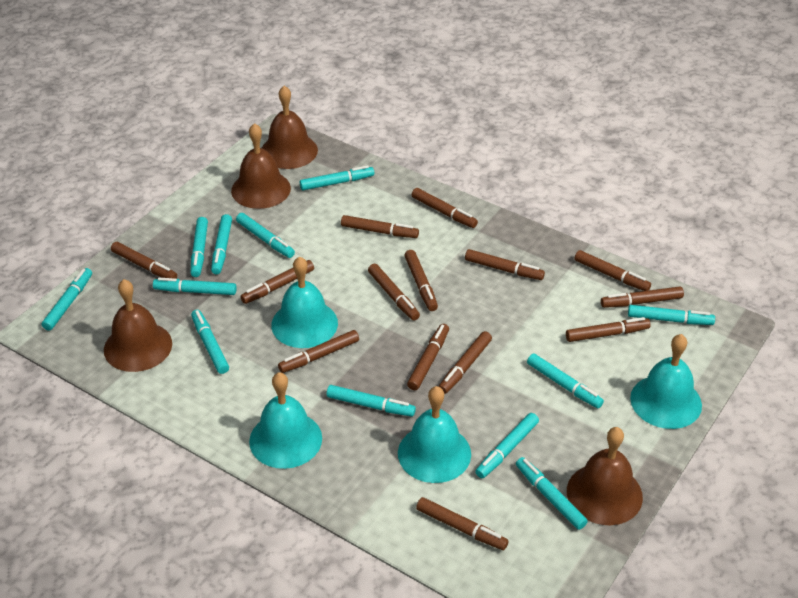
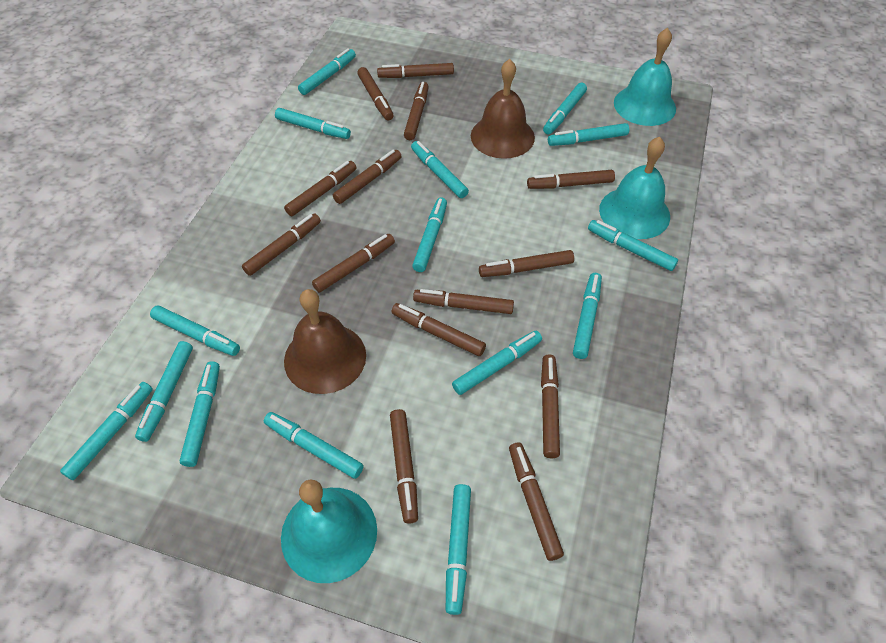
brown bell: [104,279,172,372] [231,123,291,209] [262,86,318,169] [567,427,643,525] = 4 -> [284,289,366,394] [471,59,535,159] = 2
turquoise bell: [249,372,322,469] [271,256,338,348] [398,386,471,483] [630,334,702,429] = 4 -> [281,479,377,583] [599,137,670,239] [614,28,676,126] = 3
turquoise marker: [42,268,92,331] [153,278,236,295] [191,217,208,277] [191,310,229,374] [211,214,232,275] [236,213,295,258] [300,165,374,190] [326,385,416,417] [475,413,539,478] [516,457,588,530] [527,353,604,408] [628,305,715,325] = 12 -> [60,382,153,480] [135,341,193,442] [150,306,240,356] [180,361,220,467] [264,412,364,479] [275,108,351,139] [298,48,356,95] [411,141,469,198] [412,198,447,272] [446,484,471,615] [452,331,542,395] [543,83,587,135] [548,123,629,146] [573,273,602,359] [588,220,678,271] = 15

